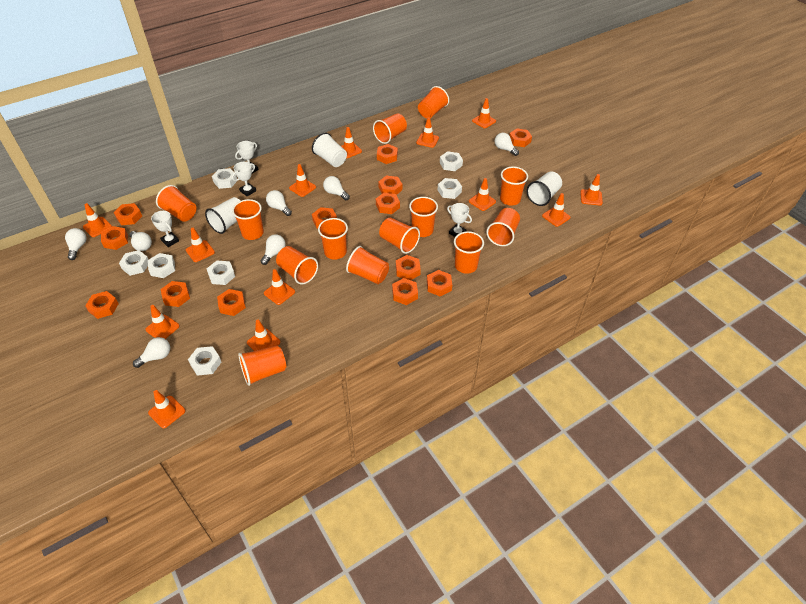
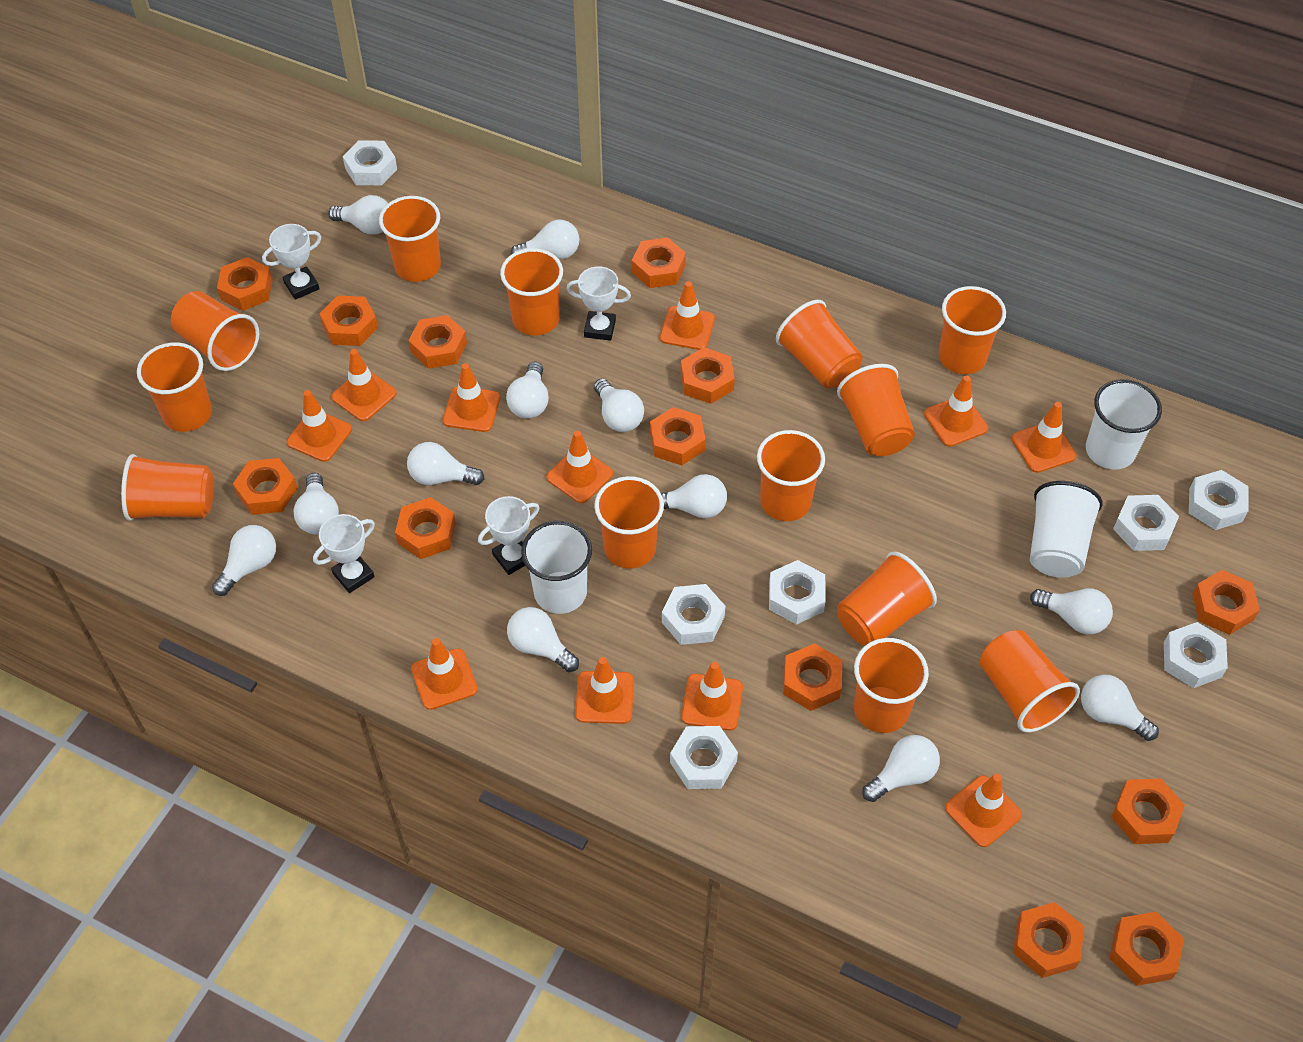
orange traffic cone: [83,203,112,237] [145,305,179,339] [148,390,185,428] [186,228,215,262] [247,320,280,351] [264,269,295,305] [289,164,316,197] [341,127,362,158] [416,117,439,148] [469,178,496,211] [472,98,496,128] [542,193,570,227] [580,174,603,205] = 13 -> [287,390,352,462] [331,349,397,421] [411,638,478,710] [443,363,500,432] [546,431,613,503] [575,657,634,724] [660,281,715,350] [681,662,743,731] [924,375,988,447] [945,774,1022,847] [1012,402,1077,473] = 11
white light bulb: [65,228,87,260] [129,231,152,251] [133,337,170,368] [261,234,286,265] [266,190,292,216] [323,176,350,200] [495,133,519,156] = 7 -> [212,525,276,596] [293,473,339,535] [328,195,388,235] [407,442,485,485] [506,362,549,419] [507,607,579,672] [511,220,579,259] [594,378,644,432] [661,474,727,518] [862,735,940,802] [1030,588,1113,635] [1081,674,1159,741] = 12

